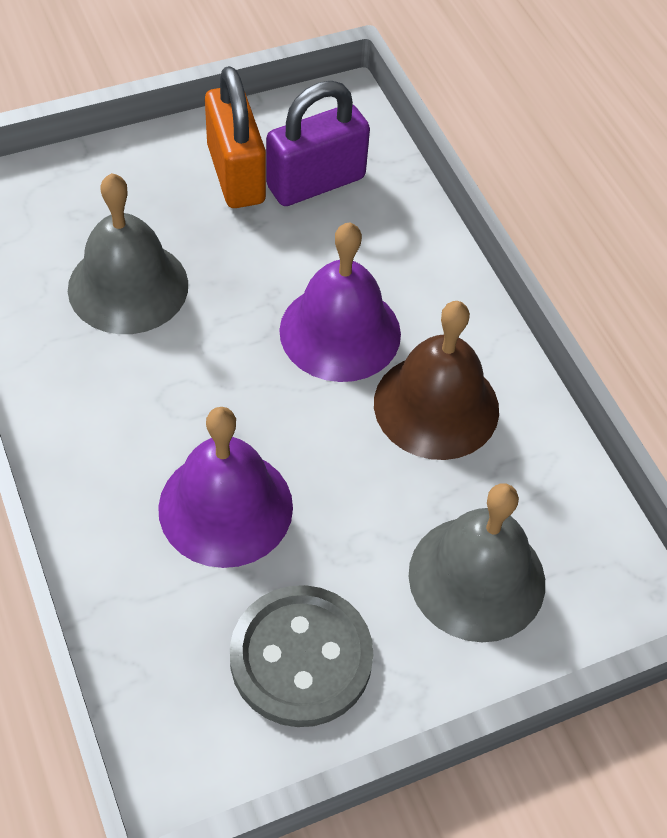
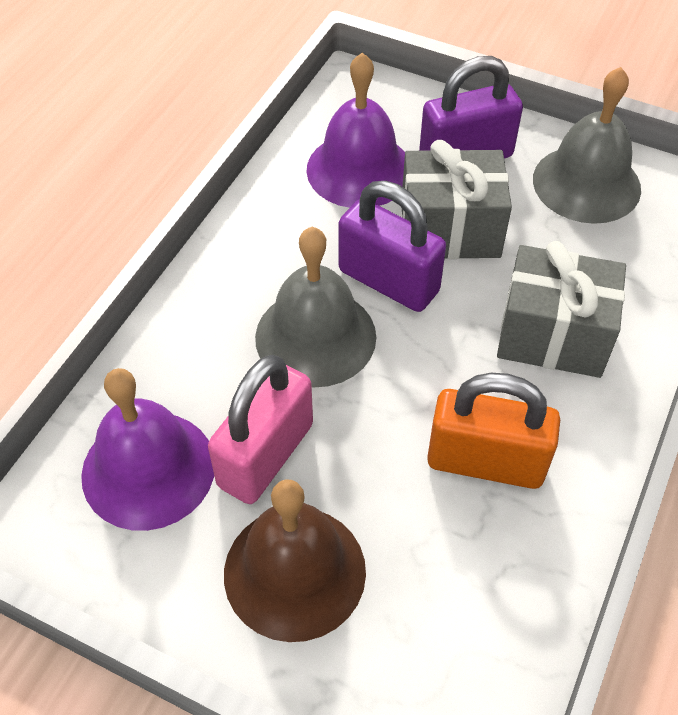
grey button: [230,585,374,727] = 1 -> none = 0
grey gift: none = 0 -> [402,140,512,259] [497,241,626,378] = 2
pink padlock: none = 0 -> [208,355,313,504] = 1
purple padlock: [266,81,370,206] = 1 -> [339,181,446,312] [419,56,523,159] = 2

